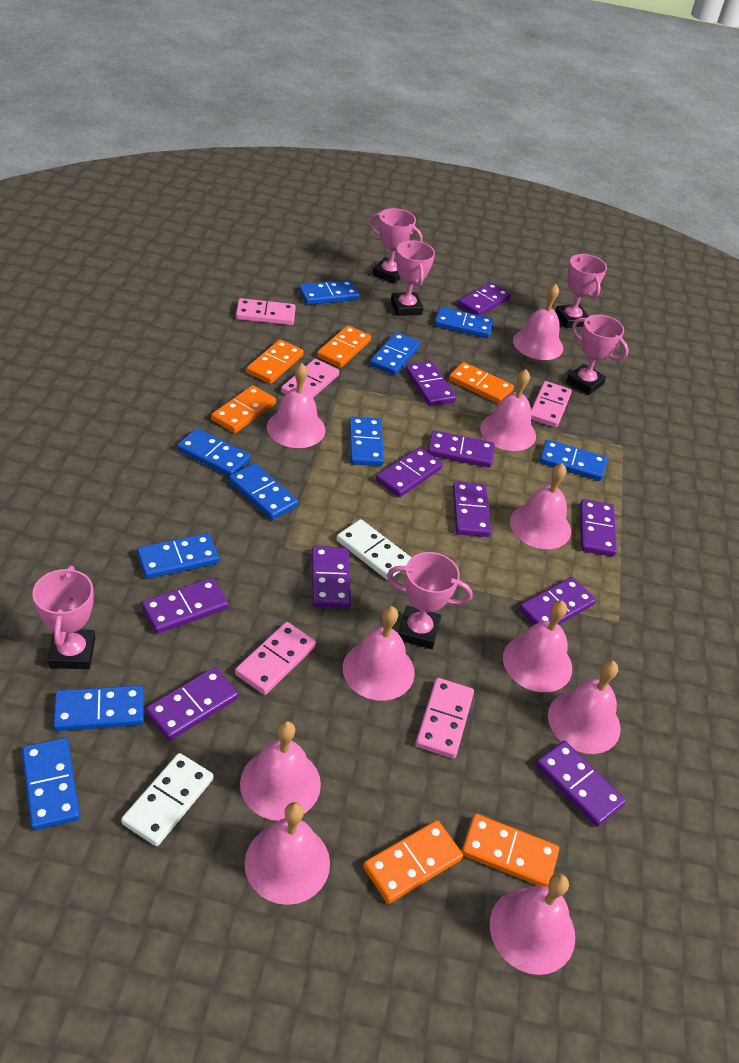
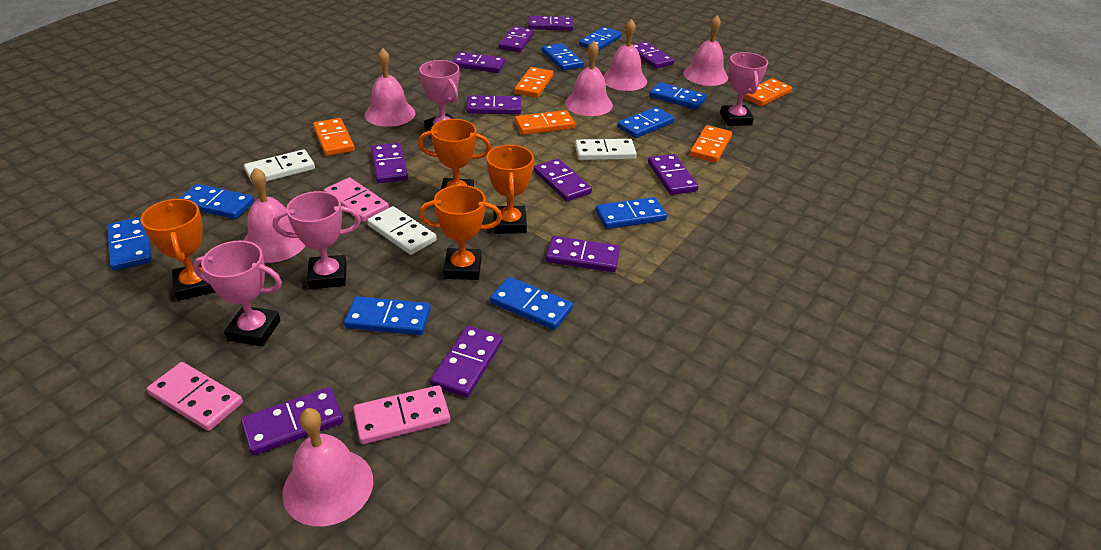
blue domino: [22,738,80,830] [53,685,144,731] [137,533,219,579] [177,428,251,476] [229,463,298,520] [299,280,359,305] [349,417,384,466] [370,332,420,375] [434,307,493,338] [539,439,607,481] = 10 -> [107,217,152,271] [179,184,254,219] [344,296,431,335] [490,277,573,330] [542,43,584,71] [579,27,622,51] [595,197,667,229] [617,107,675,138] [649,82,707,110] = 9
orange domino: [211,385,276,433] [246,340,304,384] [317,325,371,368] [363,820,463,904] [449,362,514,404] [461,814,559,886] = 6 -> [313,118,355,156] [514,67,553,98] [515,110,575,135] [690,125,732,163] [744,78,792,106] = 5
orange trophy: none = 0 -> [140,199,215,301] [418,119,491,190] [419,185,502,280] [486,145,534,234] = 4
pink bell: [240,721,321,821] [245,802,330,905] [267,363,326,448] [343,606,415,701] [480,369,536,451] [490,874,575,975] [503,601,572,692] [510,463,571,549] [513,284,563,360] [548,660,621,754] = 10 -> [243,167,306,263] [282,408,373,526] [364,48,415,127] [565,41,613,116] [603,19,647,91] [683,15,728,86] = 6
pink domino: [235,622,316,695] [236,298,296,325] [281,359,339,398] [415,678,474,758] [531,381,572,428] = 5 -> [147,362,243,431] [324,177,389,222] [353,385,450,444] = 3
pink trophy: [32,566,95,669] [369,208,423,284] [387,552,473,649] [391,240,435,316] [555,254,607,328] [566,315,629,395] = 6 -> [193,241,282,347] [273,191,361,289] [419,60,459,131] [720,52,768,126] = 4
white domino: [121,753,213,846] [337,519,411,580] = 2 -> [244,149,315,184] [367,206,437,255] [575,139,637,160] = 3

